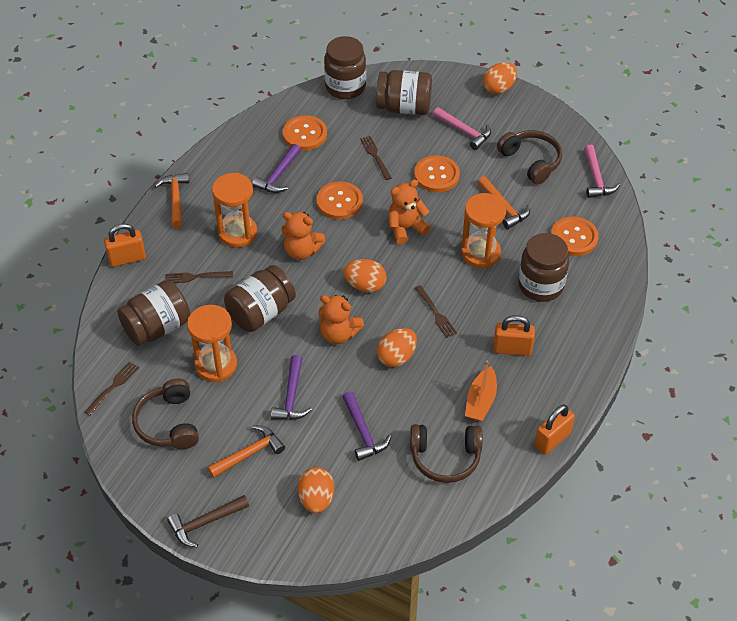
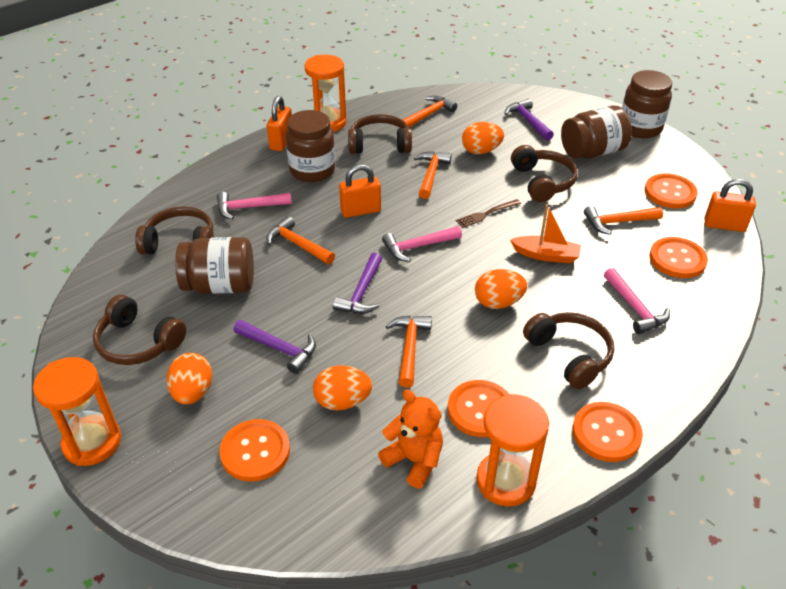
brown fork: [84,361,139,416] [166,271,233,283] [360,136,392,180] [415,285,457,338] = 4 -> [456,199,521,228] = 1
brown hammer: [167,495,249,547] = 1 -> none = 0
brown headphones: [132,378,199,449] [410,424,483,483] [497,130,562,184] = 3 -> [93,295,186,365] [135,206,214,255] [348,114,412,154] [511,145,578,202] [523,312,614,389] = 5
brown jar: [117,280,190,346] [224,265,296,332] [324,36,366,99] [376,70,432,115] [518,233,569,302] = 5 -> [175,237,254,294] [286,110,336,182] [561,105,632,159] [622,70,672,138] = 4
orange button: [283,115,327,151] [317,182,363,220] [414,155,460,192] [551,216,599,256] = 4 -> [219,419,290,482] [448,380,509,437] [572,402,643,462] [645,174,698,209] [649,237,708,278] = 5
orange hammer: [155,173,189,228] [208,425,285,478] [478,176,530,229] = 3 -> [266,216,335,264] [386,316,432,388] [403,96,457,128] [414,151,452,199] [584,206,663,235] = 5
orange teddy bear: [282,212,325,260] [319,295,364,344] [388,179,431,245] = 3 -> [378,390,443,489] = 1
pink hammer: [433,107,491,150] [584,145,620,198] = 2 -> [217,192,292,220] [382,226,462,262] [604,268,670,334] = 3

